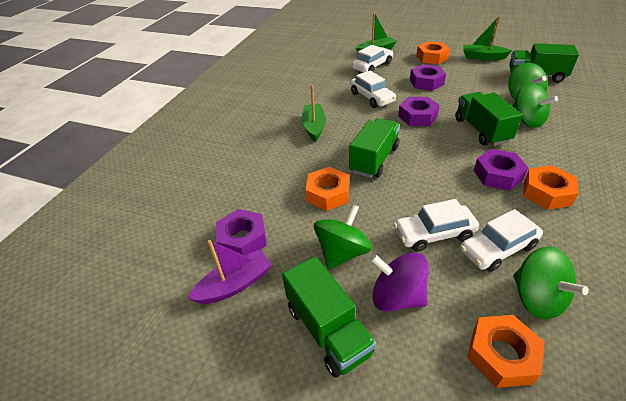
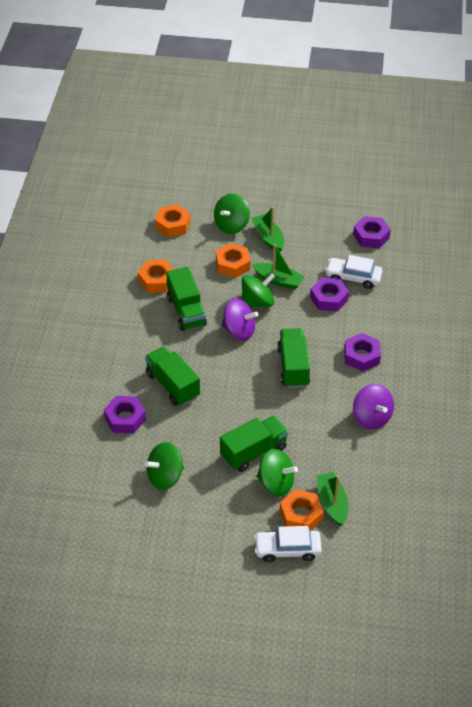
purple boat: [188,240,272,304] = 1 -> none = 0
purple spinning top: [370,252,429,312] = 1 -> [222,299,258,340] [353,384,394,429] = 2
white car: [350,71,396,108] [352,45,393,73] [394,199,479,252] [460,209,543,272] = 4 -> [254,526,322,562] [325,255,382,289] = 2

